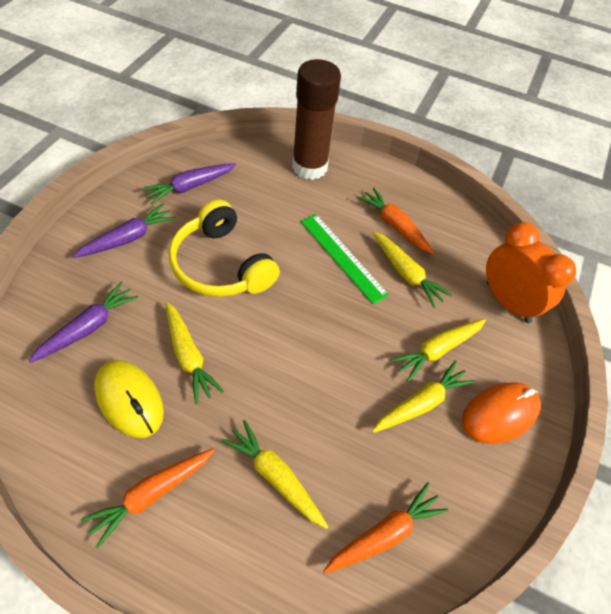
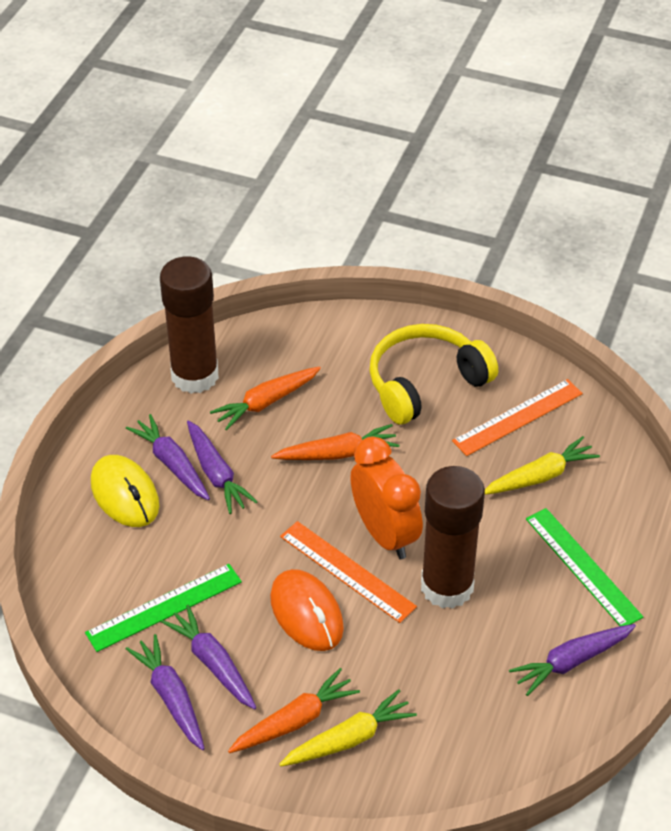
brown glue stick: [292,59,341,180] = 1 -> [160,256,219,394] [421,466,485,609] = 2
green ruler: [301,214,389,304] = 1 -> [85,564,242,652] [526,508,643,626] = 2
orange ruler: none = 0 -> [280,521,417,623] [452,379,583,456] = 2
purple carrot: [29,282,139,363] [73,204,176,258] [142,163,236,204] = 3 -> [126,414,210,500] [126,634,205,750] [161,605,257,710] [187,421,258,514] [509,624,636,696] = 5
yellow carrot: [166,302,224,404] [222,420,328,529] [372,360,475,433] [373,231,452,308] [391,319,486,382] = 5 -> [279,689,417,767] [485,436,600,495] = 2

